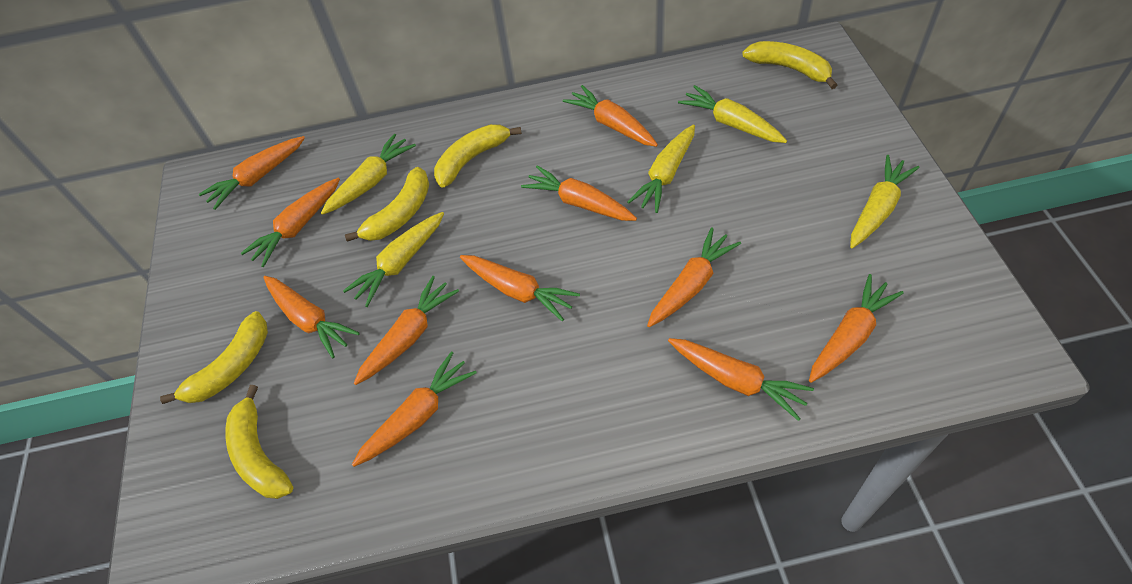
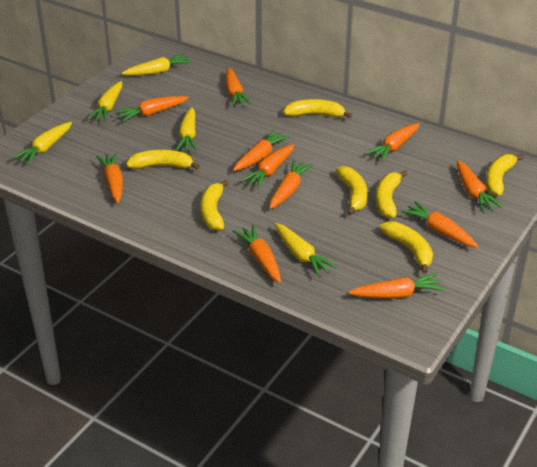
yellow banana: [160,311,268,404] [225,385,293,499] [345,167,429,242] [434,124,522,188] [742,41,837,89] = 5 -> [126,150,200,170] [200,180,229,230] [283,99,352,118] [336,166,367,215] [375,170,408,218] [380,221,433,274] [486,154,524,196] = 7

